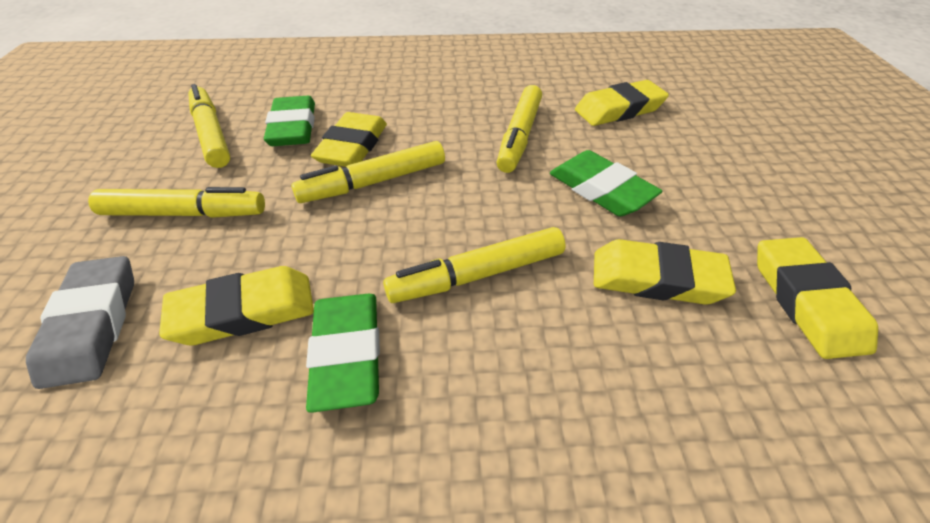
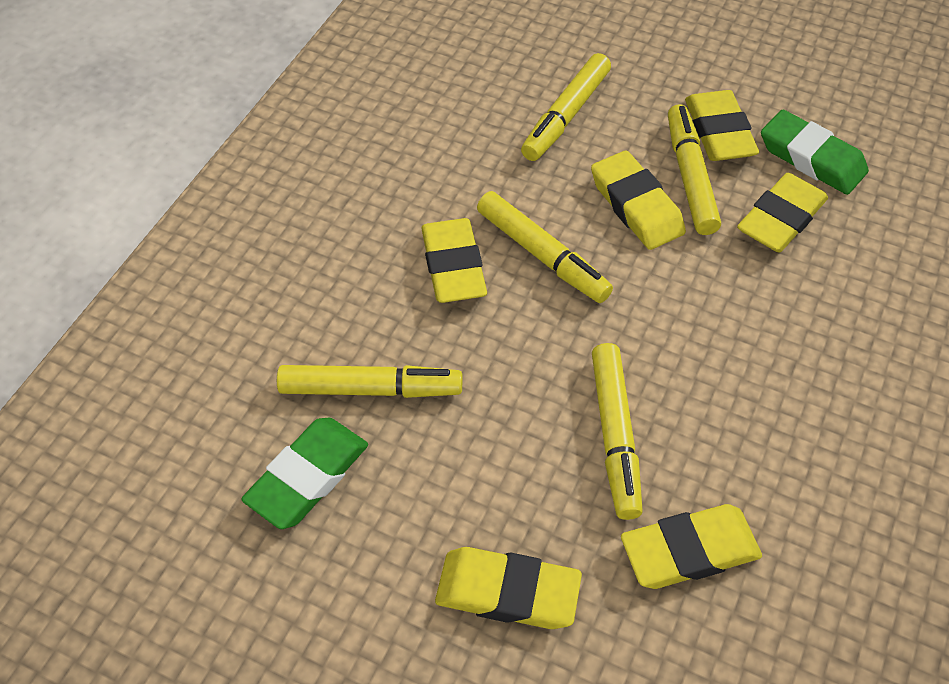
green eraser: [264,96,315,146] [306,294,380,413] [550,150,663,216] = 3 -> [241,418,368,529] [761,110,869,195] = 2
grey eraser: [26,256,134,389] = 1 -> none = 0
yellow eraser: [159,266,314,345] [311,112,387,167] [575,80,669,126] [594,239,736,305] [757,237,878,359] = 5 -> [421,218,487,303] [435,547,582,629] [591,150,686,250] [621,504,762,589] [685,90,759,161] [737,173,828,252] = 6

